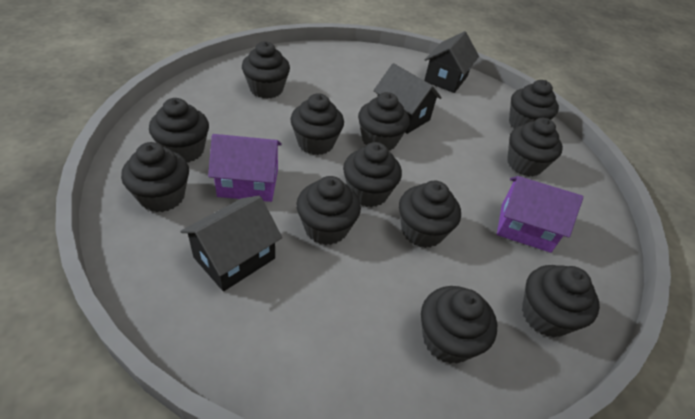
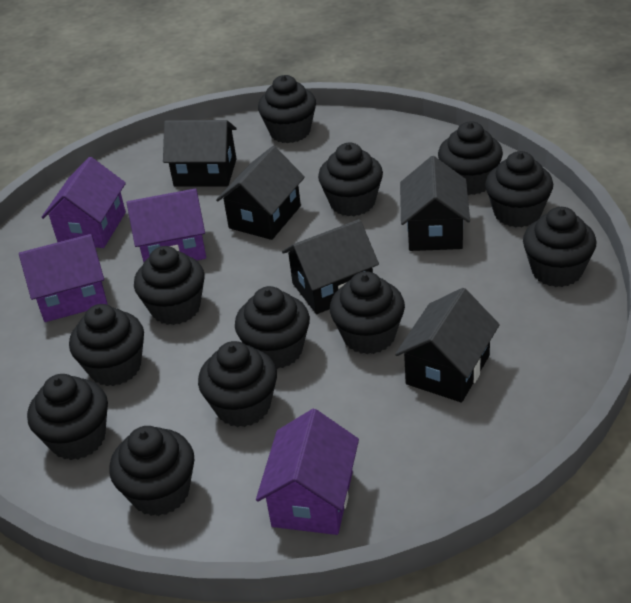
black house: [180,195,282,291] [373,63,442,134] [424,31,479,93] = 3 -> [163,120,237,186] [216,146,305,240] [282,219,379,314] [395,288,500,402] [400,156,470,251] = 5
purple house: [208,134,282,202] [497,176,583,253] = 2 -> [19,234,108,322] [42,157,126,248] [127,188,206,262] [256,409,359,535] = 4

